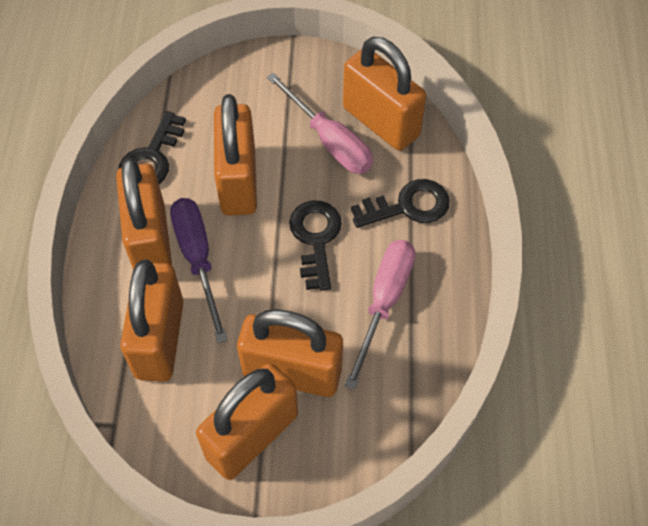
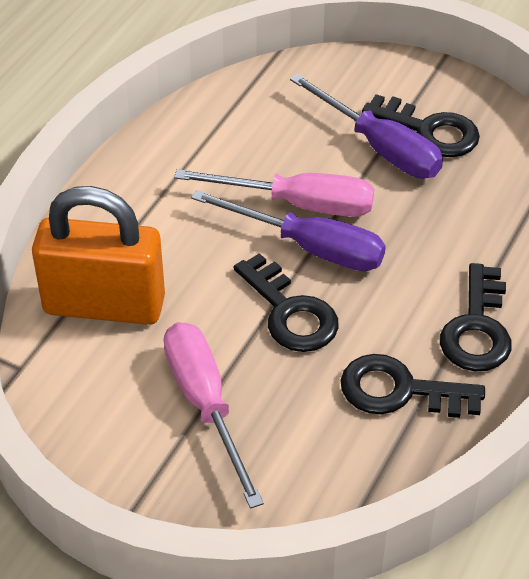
black key: [119,111,186,184] [289,201,342,291] [351,179,450,228] = 3 -> [234,253,339,352] [340,354,485,418] [362,94,480,157] [440,263,512,371] = 4
orange padlock: [116,157,172,270] [120,259,184,382] [196,363,298,480] [214,94,257,216] [237,309,343,397] [343,36,426,151] = 6 -> [32,186,165,325] = 1
purple screwdriver: [170,198,228,343] = 1 -> [191,190,386,271] [290,74,443,179] = 2

